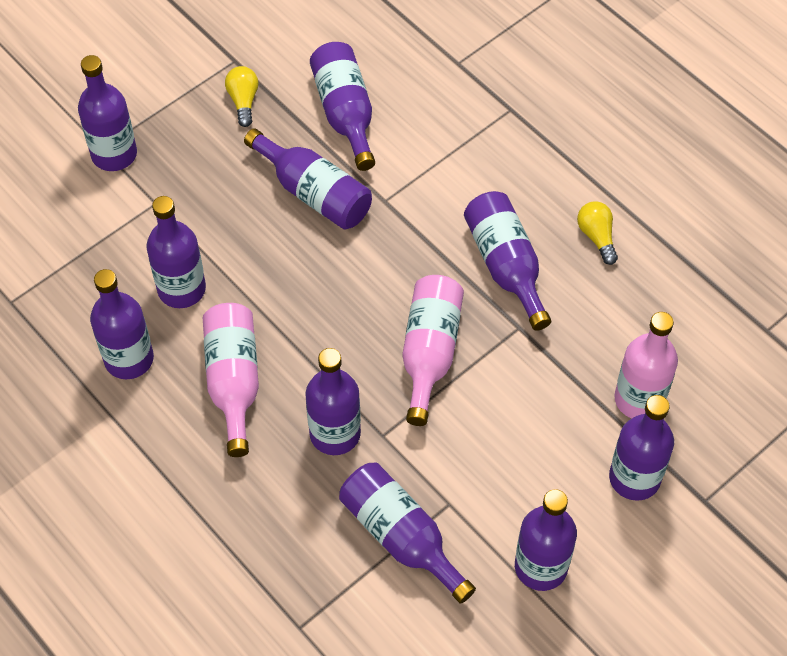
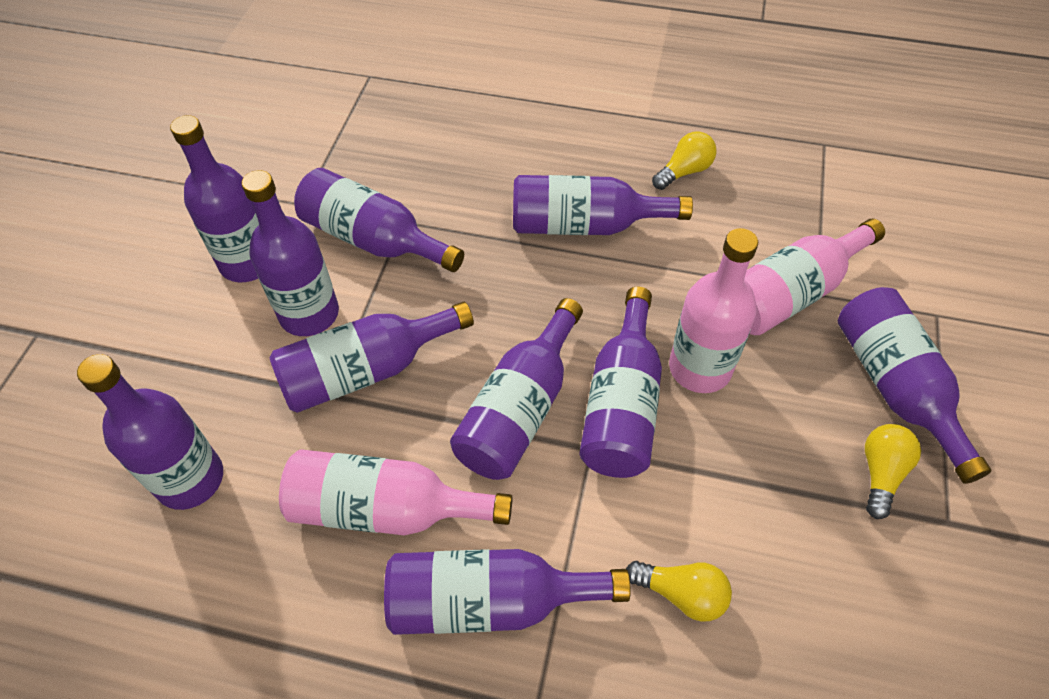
yellow light bulb: [225,66,258,127] [577,201,618,265] = 2 -> [626,561,732,622] [652,132,717,190] [865,424,921,519] = 3

